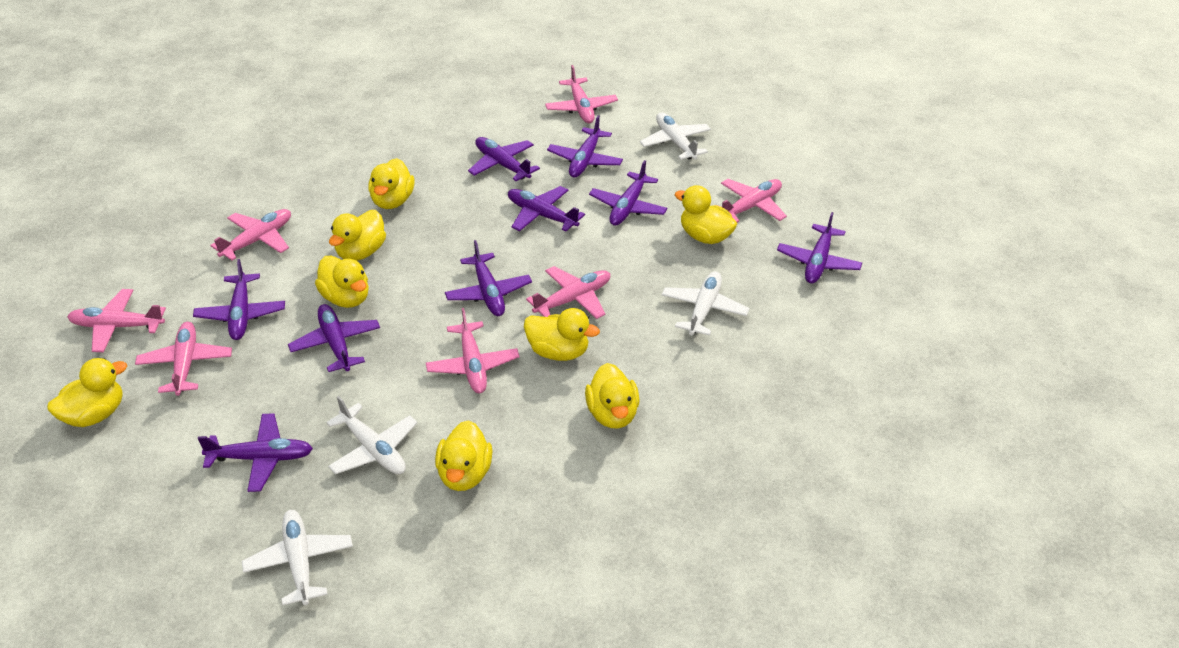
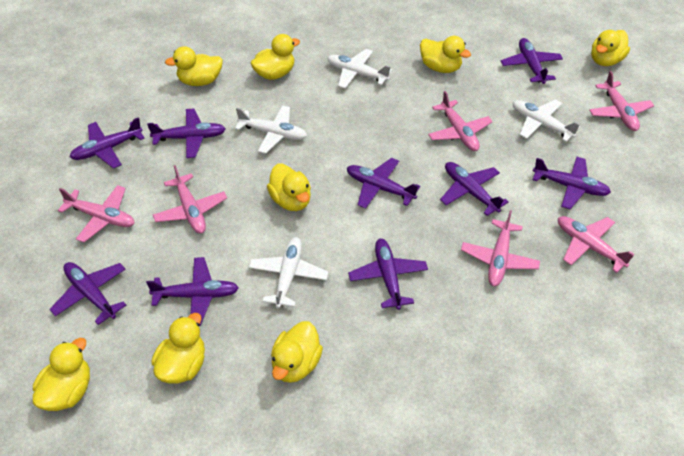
pink plane: [67,289,166,352] [135,322,232,396] [210,209,291,260] [426,308,519,393] [526,266,610,319] [545,65,618,123] [717,179,787,223] = 7 -> [58,185,135,242] [153,165,227,234] [428,91,493,151] [461,210,540,286] [558,216,635,273] [589,71,654,131] = 6

